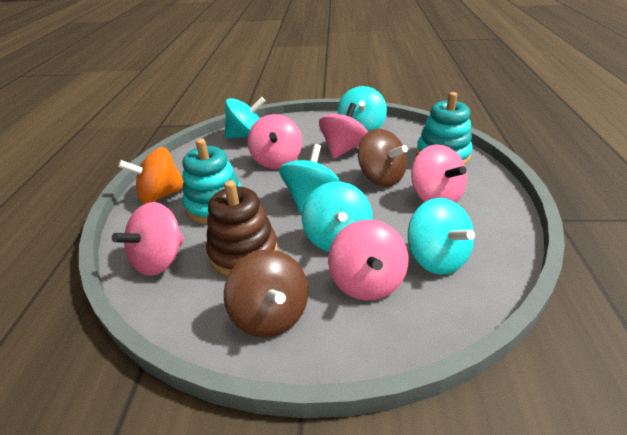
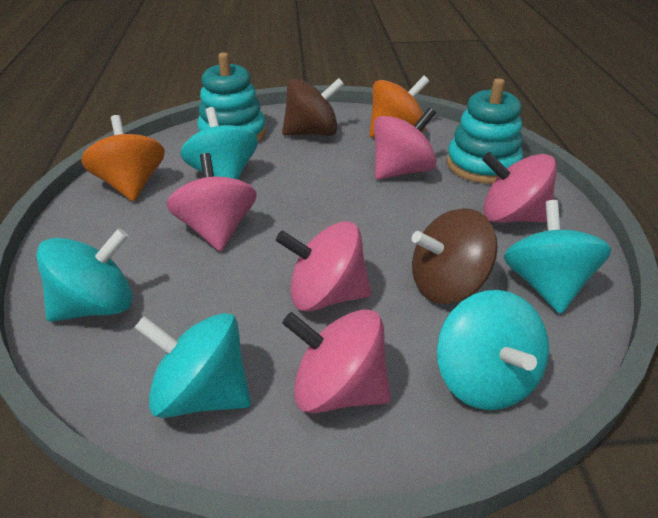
brown stacking toy: [206,180,278,276] = 1 -> none = 0
orange spinning top: [118,147,184,204] = 1 -> [81,115,165,202] [370,76,430,138] = 2

